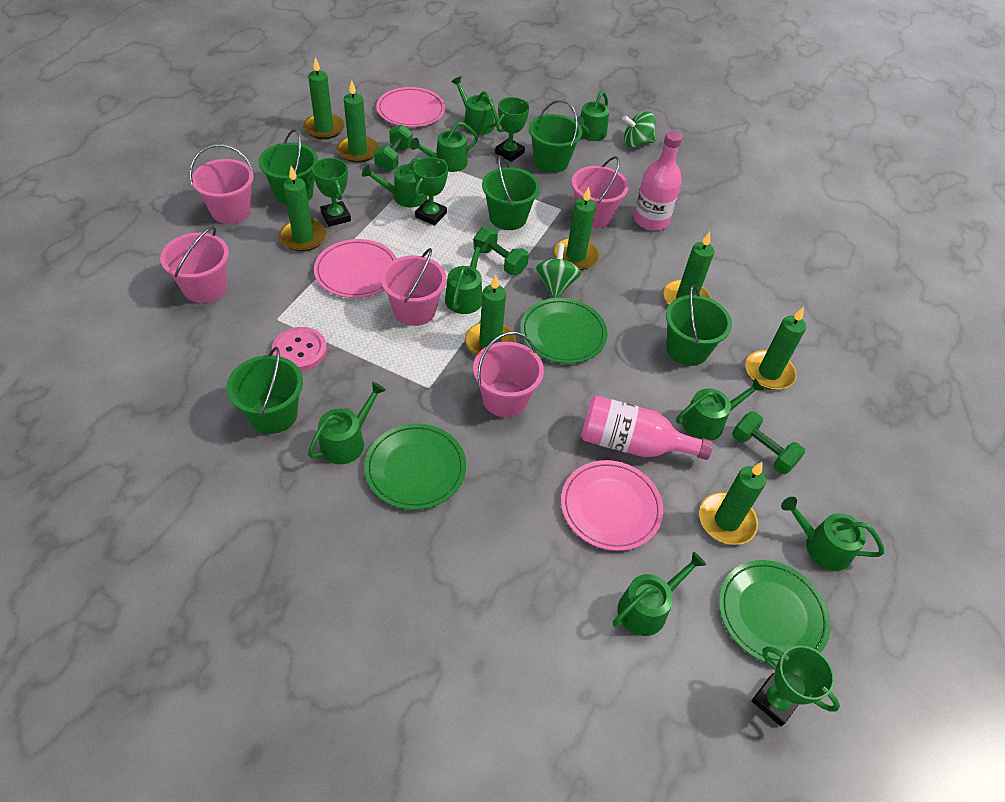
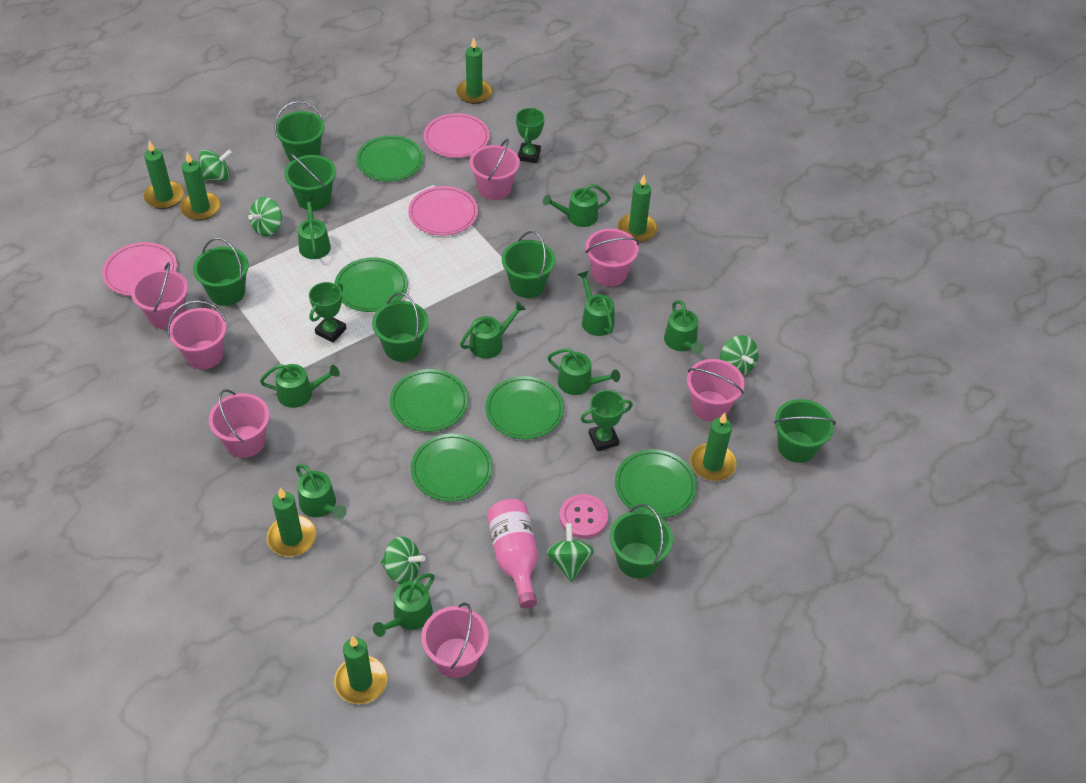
green bucket: [227,347,303,434] [258,129,318,205] [482,156,540,230] [529,100,582,173] [666,285,732,366] = 5 -> [193,238,249,306] [274,101,325,162] [284,153,336,211] [372,293,429,362] [502,231,555,298] [610,504,673,578] [774,399,836,463] = 7
green candle: [279,166,327,252] [303,57,345,139] [337,80,379,163] [465,275,516,356] [554,187,599,270] [663,232,714,305] [699,462,766,545] [745,307,806,390] = 8 -> [144,141,184,209] [180,152,221,221] [267,488,316,557] [334,636,387,704] [456,37,493,104] [618,175,658,242] [690,413,737,481] = 7
green dumbbell: [374,125,413,172] [473,227,529,275] [732,412,805,474] = 3 -> none = 0
green plate: [364,423,466,510] [520,298,608,364] [719,560,831,665] = 3 -> [334,257,408,312] [356,135,424,182] [390,369,468,432] [410,434,492,502] [485,376,564,439] [615,449,697,518] = 6
green spinning top: [535,243,581,298] [622,111,656,148] = 2 -> [199,149,232,181] [248,197,282,236] [381,537,425,584] [547,523,594,582] [720,335,758,375] = 5
green trophy: [312,158,351,227] [414,157,448,226] [495,97,529,162] [752,646,840,726] = 4 -> [309,282,346,343] [516,108,545,163] [581,390,633,451] = 3
pink bottle: [581,396,713,460] [634,131,682,231] = 2 -> [487,499,538,609] = 1
pink bucket: [160,226,229,303] [190,144,254,224] [381,248,446,326] [473,332,544,417] [572,156,629,228] = 5 -> [131,262,188,329] [167,300,227,369] [209,389,270,458] [421,602,489,678] [470,139,520,200] [585,228,639,286] [687,359,745,421] = 7

